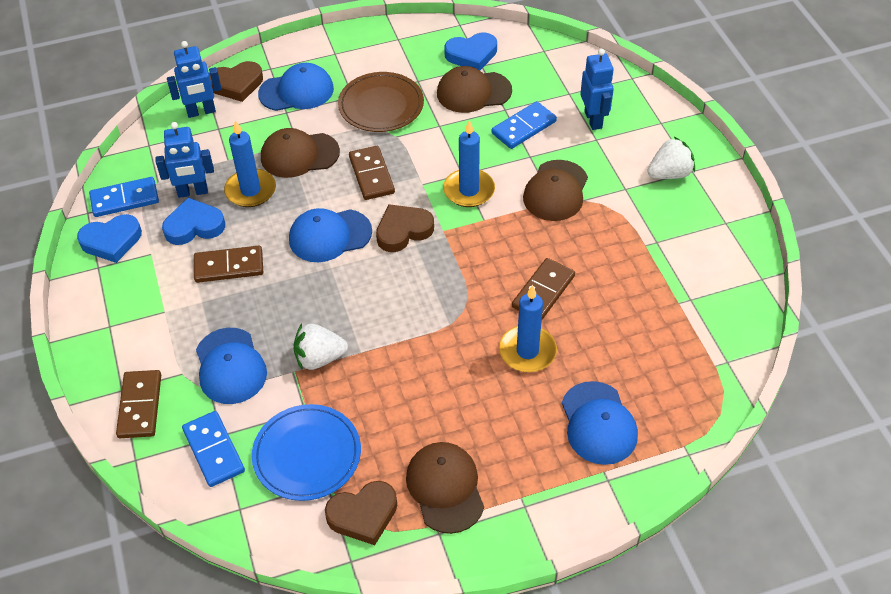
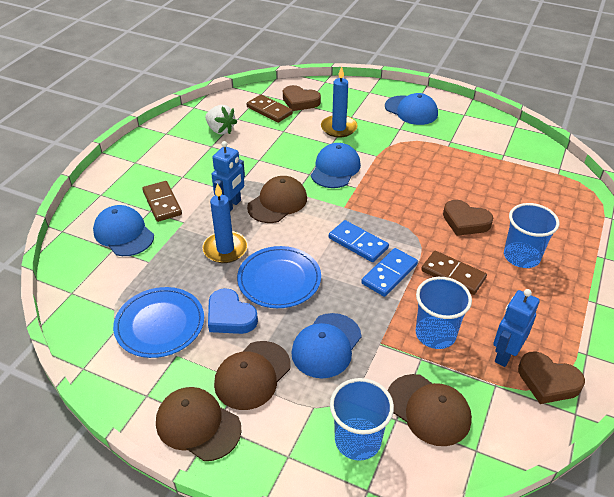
blue candle: [224,120,276,207] [443,120,495,207] [499,285,557,372] = 3 -> [202,183,248,263] [321,66,358,137] = 2
blue cup: none = 0 -> [330,378,394,461] [415,277,472,349] [504,203,559,268] = 3
blue domino: [89,177,159,217] [182,411,245,487] [492,101,557,149] = 3 -> [329,220,389,262] [361,248,418,297] = 2
blue heart: [77,214,142,263] [162,198,225,245] [444,32,497,71] = 3 -> [208,288,258,334] = 1
blue plate: [252,404,361,501] = 1 -> [113,287,204,358] [237,246,321,308] = 2
blue robot: [155,122,214,198] [167,41,222,118] [580,49,614,130] = 3 -> [211,141,245,211] [493,289,539,367] = 2
brown domino: [116,370,161,438] [194,246,263,283] [349,146,395,200] [512,258,575,320] = 4 -> [142,181,182,222] [247,94,293,123] [421,251,487,295] = 3
brown plate: [338,72,424,132] = 1 -> none = 0
white strawberry: [293,323,348,370] [647,137,695,179] = 2 -> [205,105,237,134] = 1

